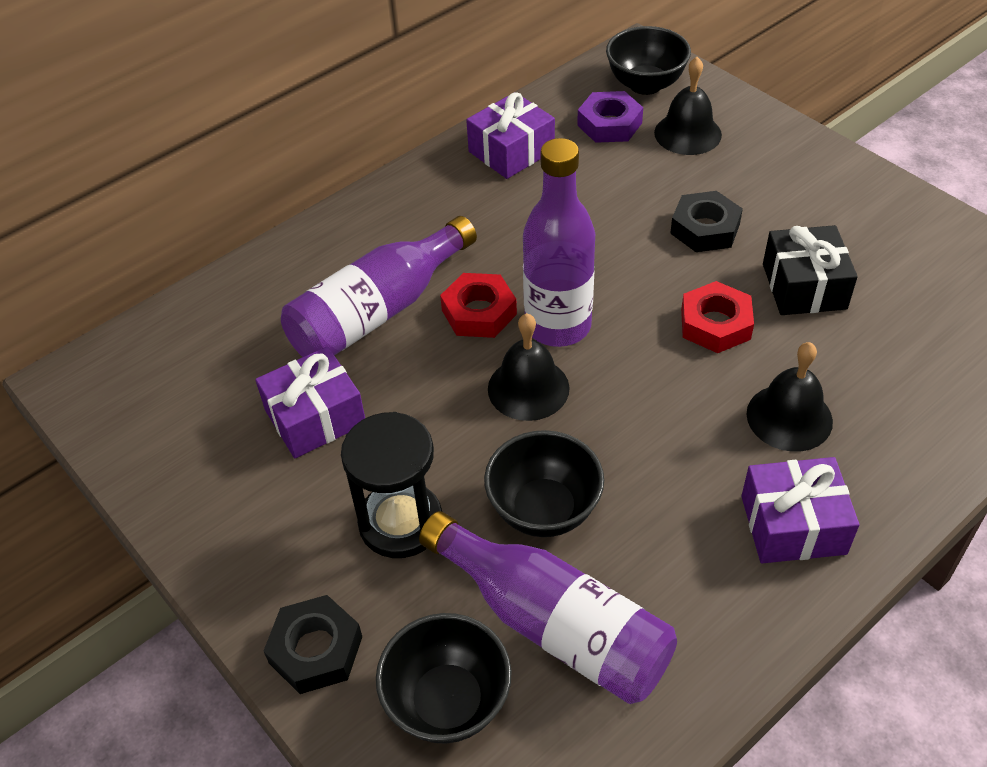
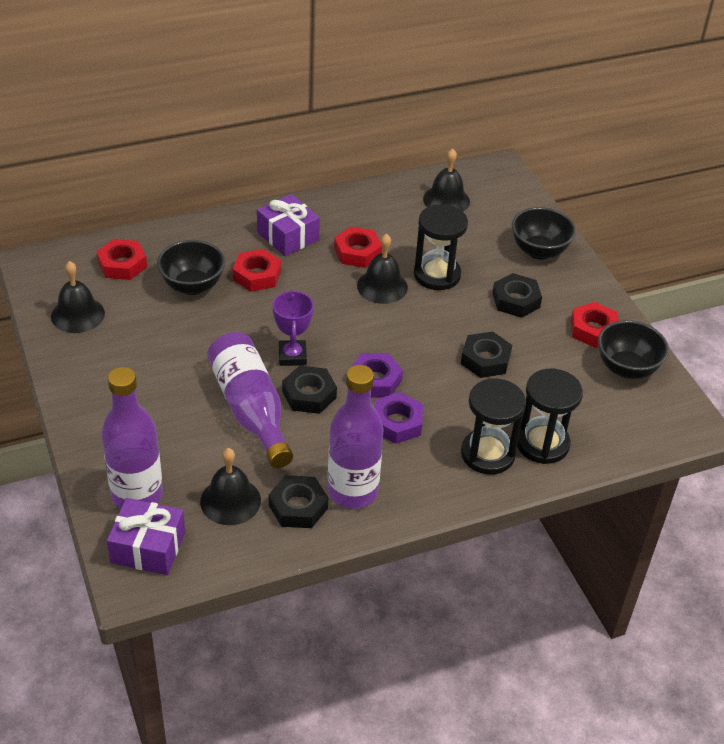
black bell: [488,313,570,421] [654,57,722,155] [746,342,833,452] = 3 -> [51,261,105,333] [200,448,261,525] [357,234,408,304] [423,148,470,212] = 4
black gift: [763,225,858,315] = 1 -> none = 0
black hourglass: [341,412,442,558] = 1 -> [414,204,468,290] [461,378,526,475] [517,369,583,464] = 3
black nut: [264,595,362,694] [670,191,743,252] = 2 -> [269,475,328,528] [282,366,337,414] [461,331,512,378] [492,273,542,318] = 4
purple gift: [255,346,365,458] [466,92,555,179] [741,457,859,563] = 3 -> [107,498,185,575] [257,194,320,256] = 2
purple nut: [577,91,643,143] = 1 -> [350,353,403,398] [374,392,423,444] = 2
purple trophy: none = 0 -> [272,290,314,366] = 1
red nut: [440,273,517,338] [681,281,754,353] = 2 -> [96,239,147,280] [233,249,281,292] [334,227,382,268] [571,302,618,348] = 4

